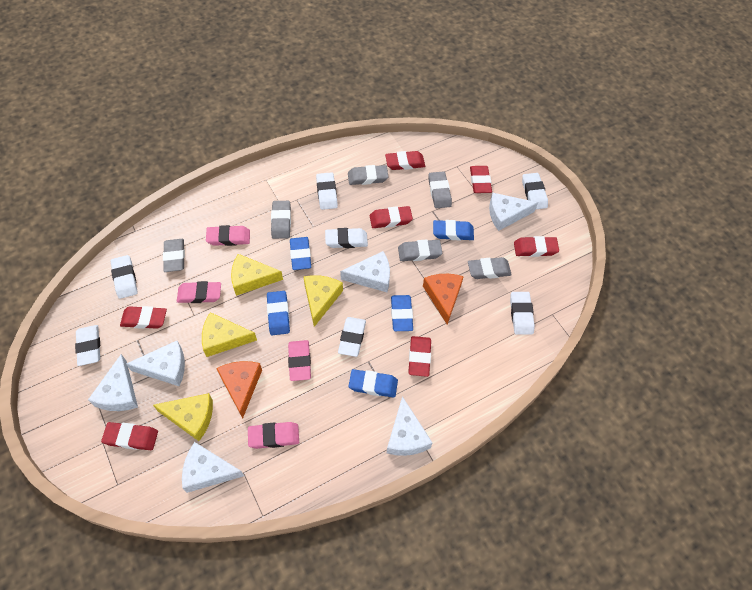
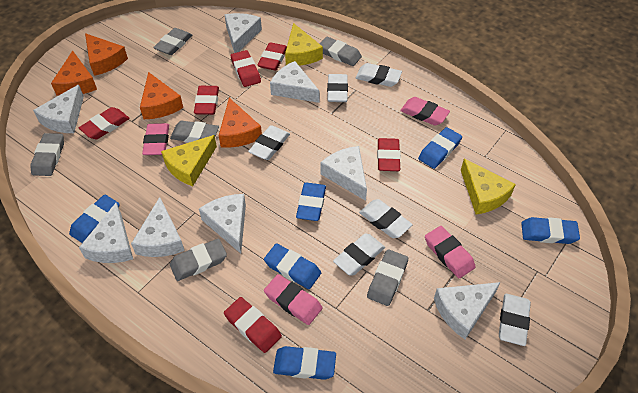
blue eraser: [267,291,290,335] [290,237,311,270] [349,369,398,398] [391,295,413,331] [433,220,474,241] = 5 -> [69,194,120,243] [264,243,321,289] [273,346,336,380] [296,183,326,221] [418,127,462,169] [521,217,580,244] = 6
orange cheese: [216,361,262,418] [423,274,464,325] = 2 -> [51,51,97,96] [85,33,128,76] [140,72,183,119] [219,98,262,148] = 4
red eraser: [101,422,158,450] [120,306,167,329] [370,206,413,228] [385,151,425,170] [409,336,431,377] [470,166,492,193] [514,236,559,257] = 7 -> [79,107,130,139] [194,86,219,115] [224,297,282,353] [231,50,261,87] [257,42,287,71] [377,138,401,171] = 6
white cheese: [88,354,138,411] [126,341,185,386] [182,442,244,493] [340,251,390,292] [387,396,433,456] [489,193,538,231] = 6 -> [33,85,84,133] [79,203,133,263] [131,197,185,257] [199,194,246,254] [224,13,262,53] [270,61,320,103] [320,146,367,201] [434,282,501,339] = 8
white eraser: [75,325,100,366] [111,255,138,299] [316,172,338,210] [325,228,368,248] [338,317,366,357] [510,292,535,335] [522,173,548,209] = 7 -> [248,125,290,160] [327,74,348,102] [333,233,385,275] [356,63,402,87] [359,199,413,238] [499,294,531,346] = 6
yellow cheese: [153,393,213,441] [202,312,257,357] [231,254,283,296] [303,275,343,327] = 4 -> [161,135,217,186] [285,23,323,66] [461,159,516,214] = 3

